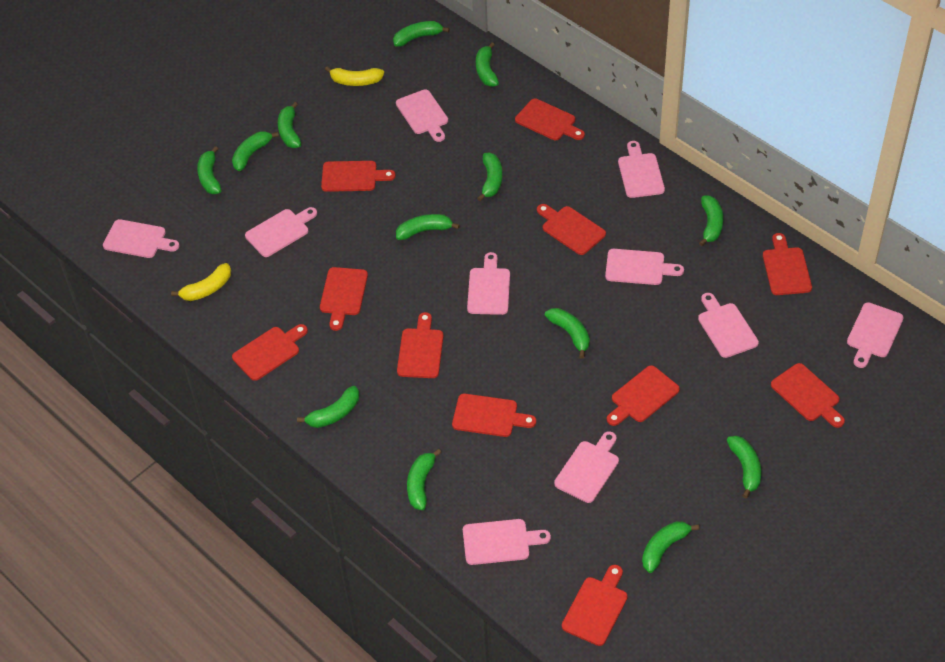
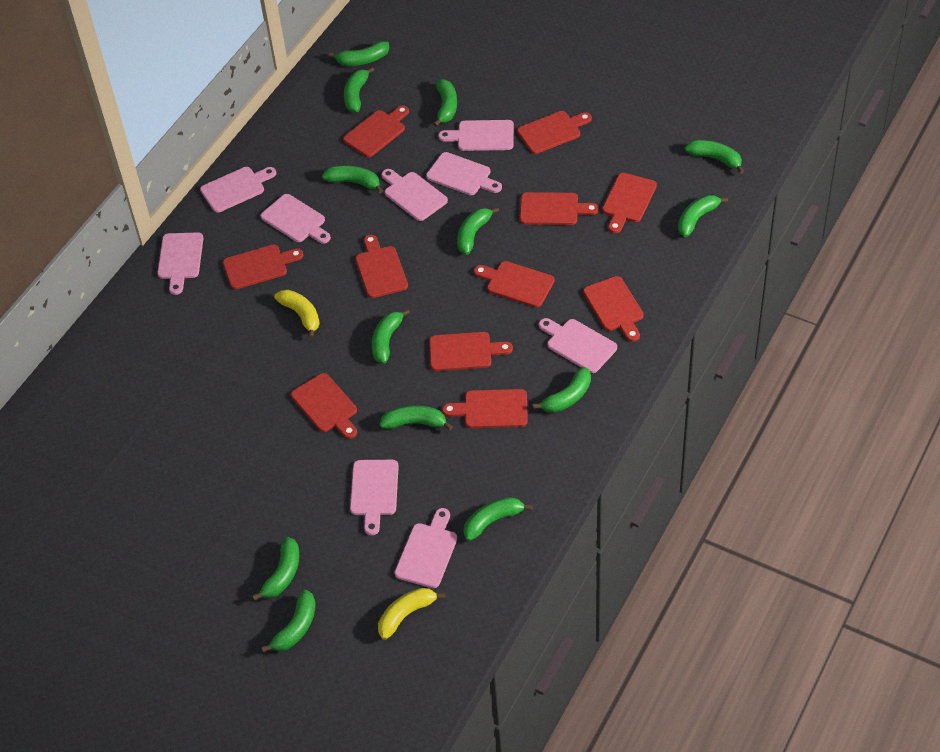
pink cutting board: [103,219,180,258] [245,207,317,257] [396,89,448,142] [463,519,551,565] [467,252,510,315] [554,431,619,503] [605,249,684,285] [618,141,665,198] [698,293,759,358] [847,302,904,368] = 10 -> [157,232,203,295] [200,167,276,213] [261,194,331,244] [350,460,399,535] [382,169,448,221] [395,508,457,588] [426,152,502,195] [438,120,514,151] [539,318,617,373] = 9

